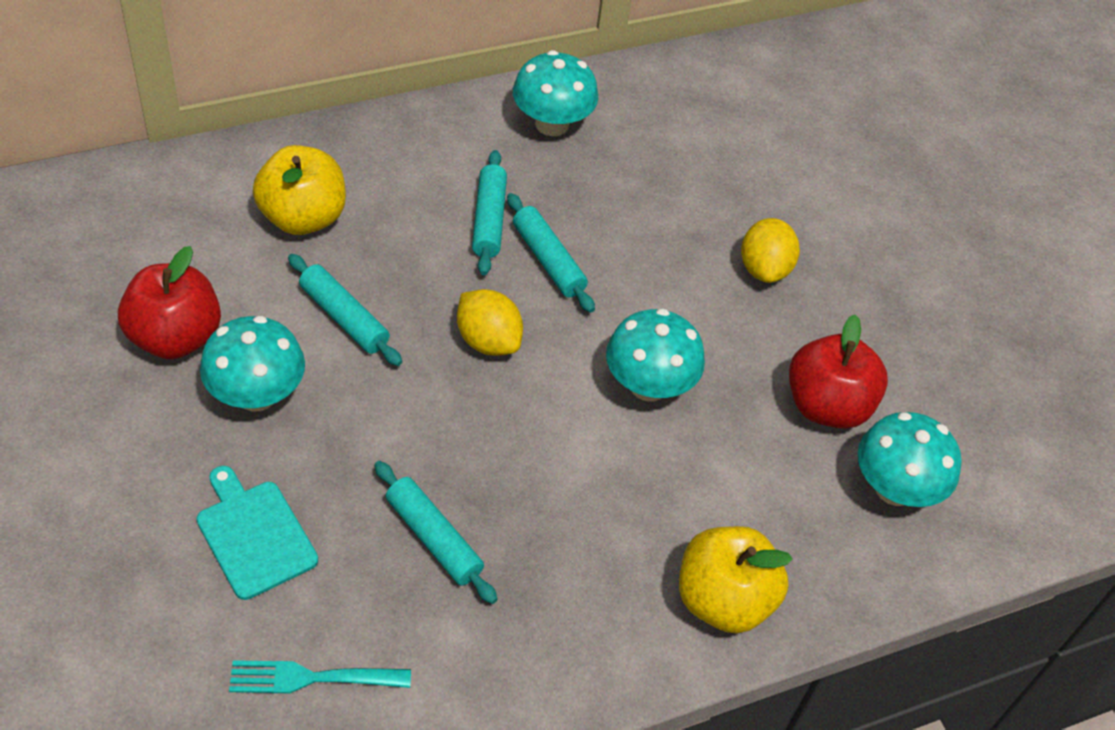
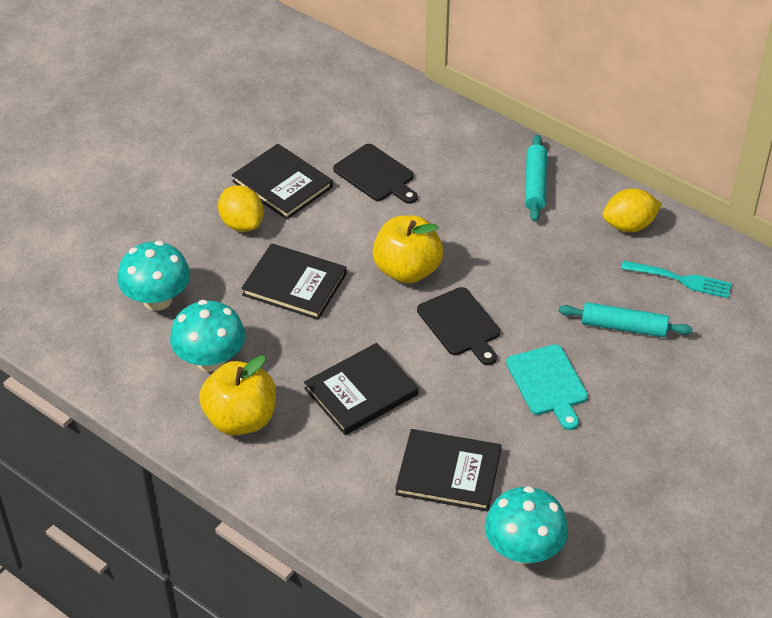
black book: none = 0 -> [232,144,333,220] [241,243,347,320] [304,343,419,435] [395,429,502,512] = 4
black cutting board: none = 0 -> [333,144,418,204] [417,287,500,365] = 2
red apple: [118,246,221,359] [789,315,888,429] = 2 -> none = 0
turquoise mushroom: [200,316,305,411] [513,50,598,136] [606,308,705,402] [857,412,961,507] = 4 -> [117,241,190,311] [170,300,245,372] [485,486,568,564] = 3
turquoise rolling pin: [288,254,402,366] [374,461,498,604] [472,150,507,275] [507,193,595,313] = 4 -> [525,135,547,222] [559,302,693,337] = 2

